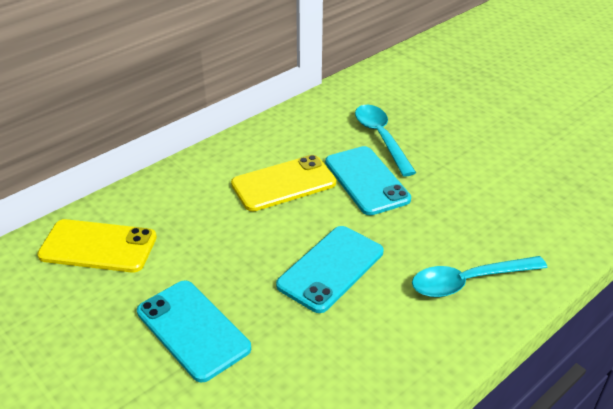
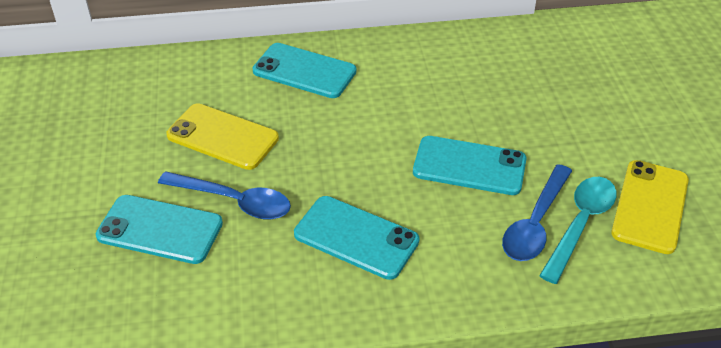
blue spoon: none = 0 -> [158,171,291,220] [502,164,572,261] = 2
turquoise phone: [137,280,251,382] [276,226,383,313] [325,146,411,215] = 3 -> [95,195,223,264] [252,43,356,98] [294,196,419,280] [413,136,527,195] = 4
turquoise spoon: [355,105,416,177] [412,256,547,297] = 2 -> [539,177,617,284] = 1

